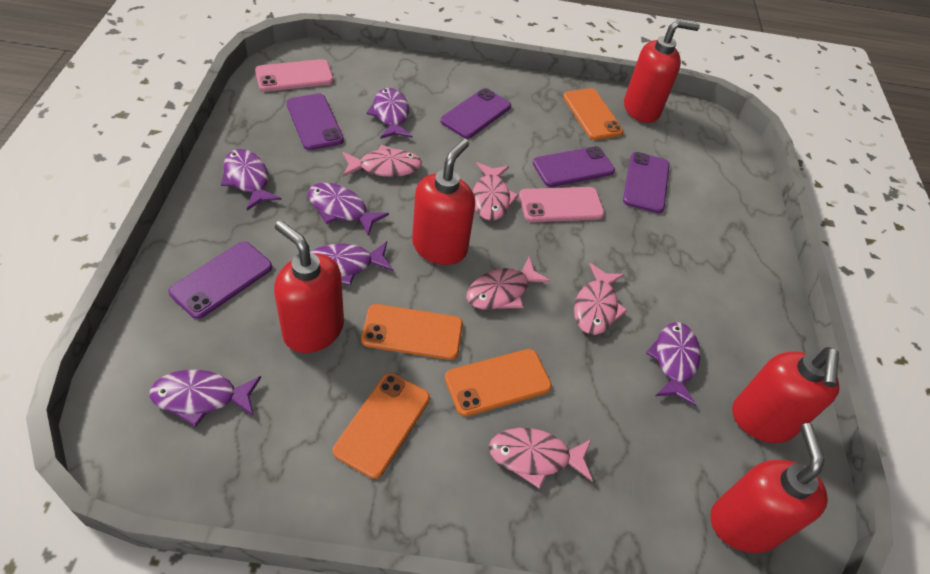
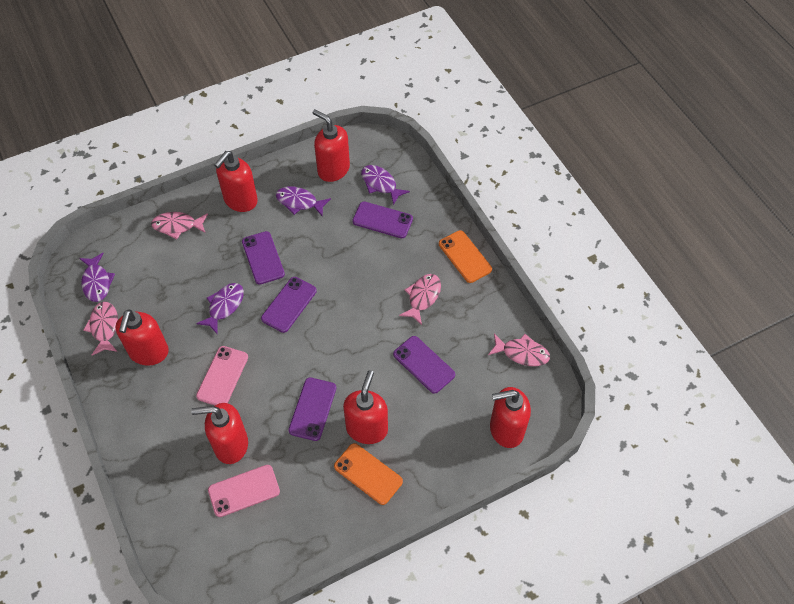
orange phone: [333,373,430,479] [361,304,463,360] [445,349,552,417] [563,88,624,140] = 4 -> [334,443,403,505] [439,230,492,283] = 2
pink fish: [342,145,422,177] [466,257,551,310] [473,162,519,221] [489,428,593,489] [574,263,628,335] = 5 -> [83,302,118,355] [151,212,208,239] [399,274,441,325] [488,333,550,366] = 4
purple fish: [150,370,261,427] [221,149,282,210] [308,183,389,236] [310,241,394,286] [366,88,412,139] [646,322,701,406] = 6 -> [79,253,115,302] [196,283,244,334] [276,186,331,217] [361,165,410,205] = 4
red soap dispenser: [274,221,344,353] [412,139,475,265] [624,20,700,123] [711,423,828,553] [732,347,840,443] = 5 -> [116,309,169,366] [191,403,248,464] [214,151,258,212] [313,109,350,182] [343,370,388,444] [490,387,531,448] = 6

